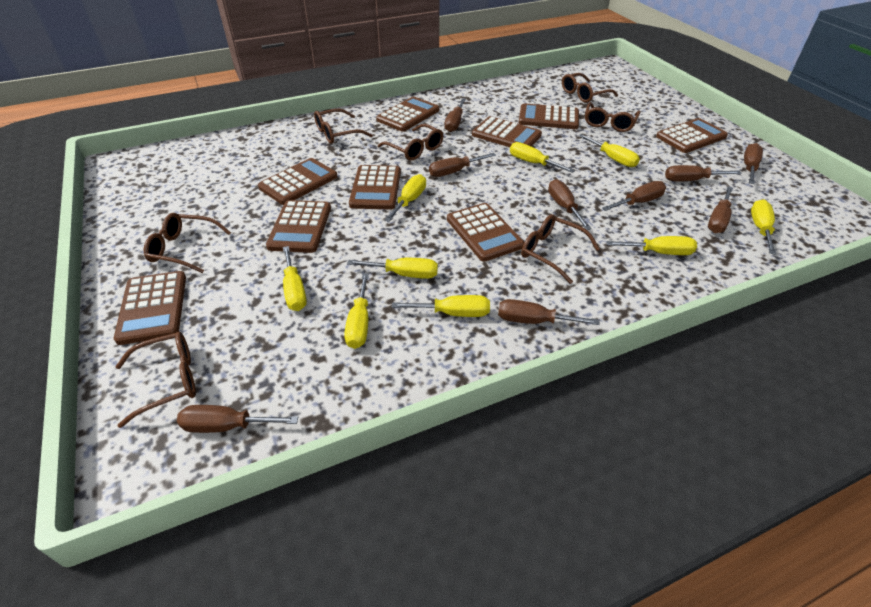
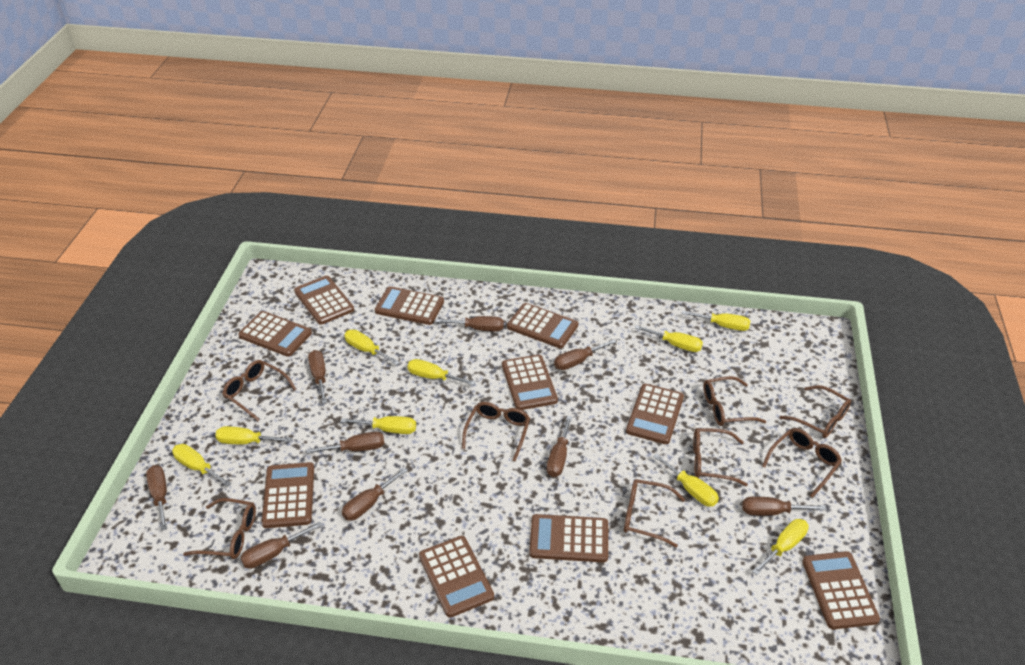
brown calculator: [114,271,186,345] [258,158,338,205] [266,200,331,253] [349,165,401,210] [376,97,439,131] [447,203,524,262] [472,116,542,147] [519,103,579,129] [656,118,728,153] = 9 -> [238,311,312,357] [262,462,314,528] [294,276,354,325] [375,286,444,325] [419,536,494,618] [502,355,558,410] [507,303,578,348] [529,514,608,562] [626,384,684,444] [802,551,880,629] = 10
brown glasses: [115,332,196,428] [143,213,231,273] [314,109,373,144] [378,124,444,161] [521,214,600,284] [562,73,618,103] [585,102,640,132] = 7 -> [183,498,256,559] [222,360,296,421] [462,402,530,461] [624,479,685,548] [693,428,748,486] [703,376,767,426] [762,428,842,498] [780,385,851,438] = 8

